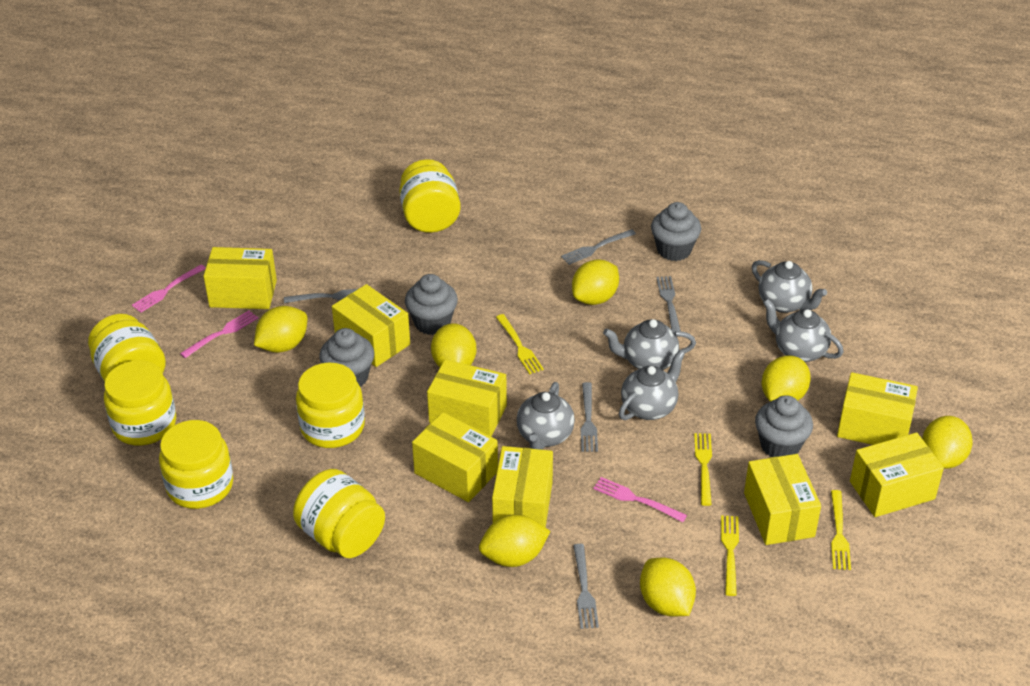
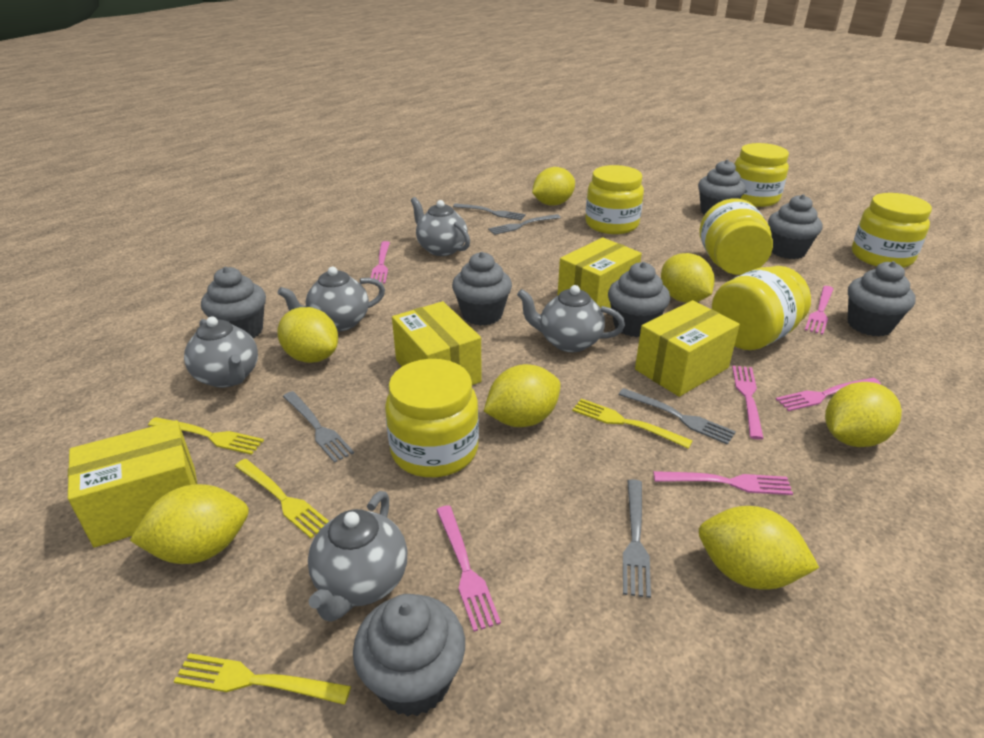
grey cupcake: [319,328,374,387] [405,274,458,335] [651,202,701,261] [755,395,813,457] = 4 -> [201,267,266,338] [353,594,465,717] [452,252,512,326] [608,262,670,337] [698,160,746,214] [768,194,822,259] [848,261,916,337] = 7
pink fork: [132,265,206,313] [180,310,258,358] [593,477,687,522] = 3 -> [371,241,390,284] [437,505,501,632] [653,471,793,495] [732,366,764,440] [776,378,881,411] [805,286,834,335] = 6
yellow box: [204,247,277,309] [332,284,410,367] [412,412,498,502] [427,359,507,437] [492,446,553,527] [744,454,821,545] [837,372,918,445] [850,432,944,517] = 8 -> [68,420,197,547] [392,301,482,385] [557,238,642,308] [635,300,740,397] = 4

